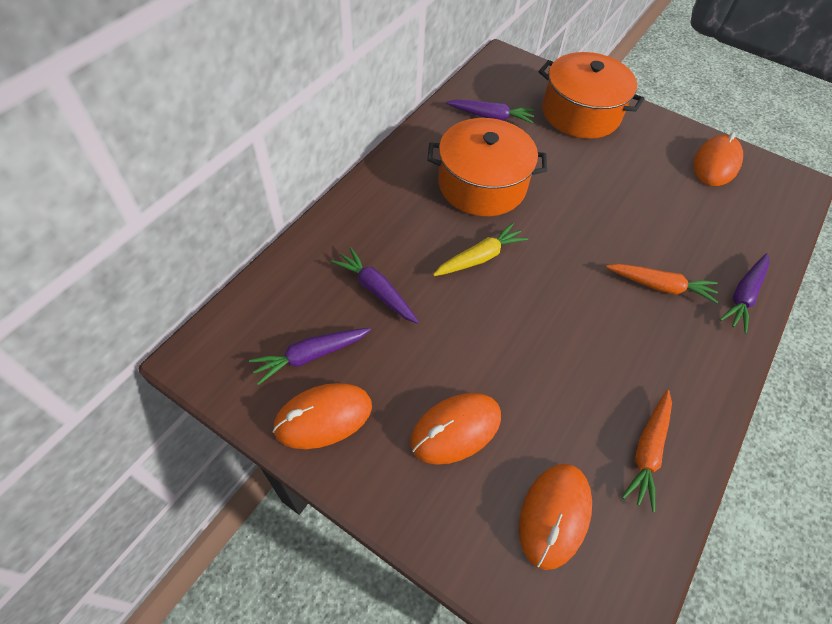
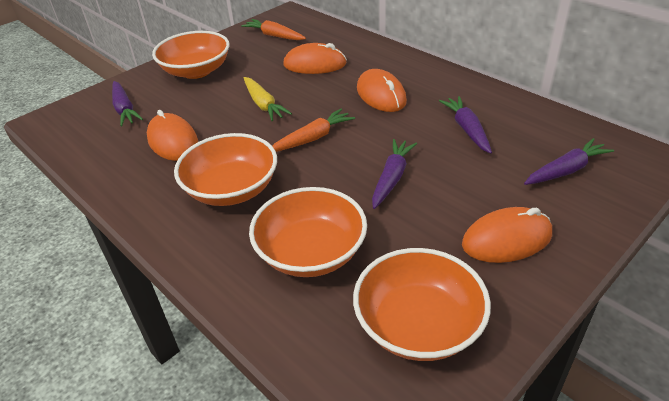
orange bowl: none = 0 -> [152,31,230,79] [174,133,277,206] [249,187,367,277] [353,248,491,361] = 4
orange pot: [427,118,547,216] [539,52,644,139] = 2 -> none = 0

